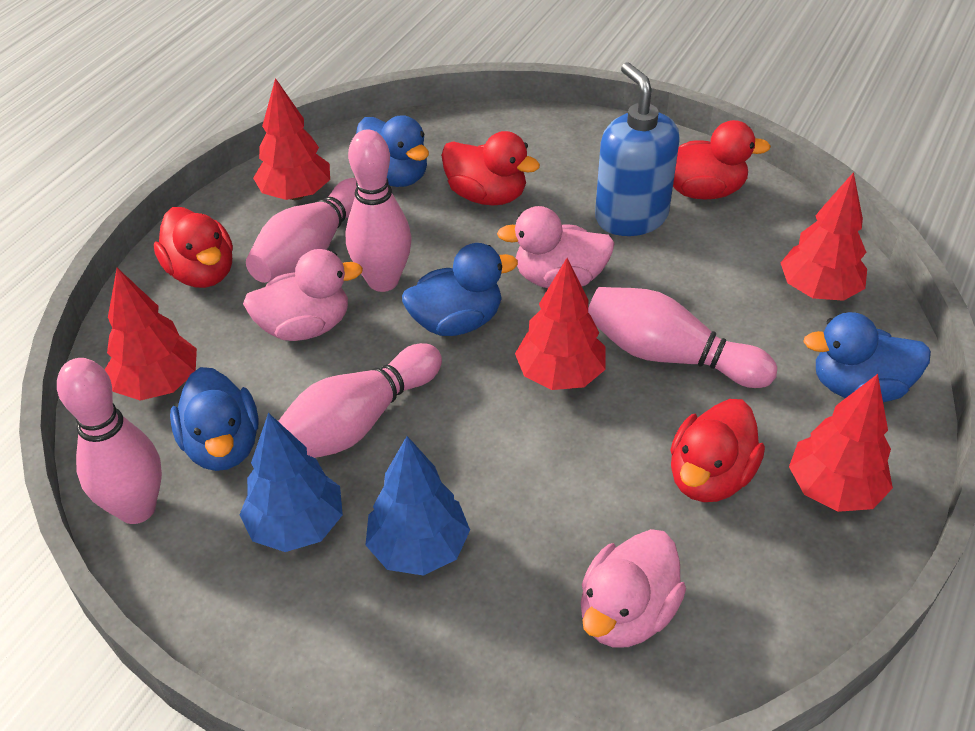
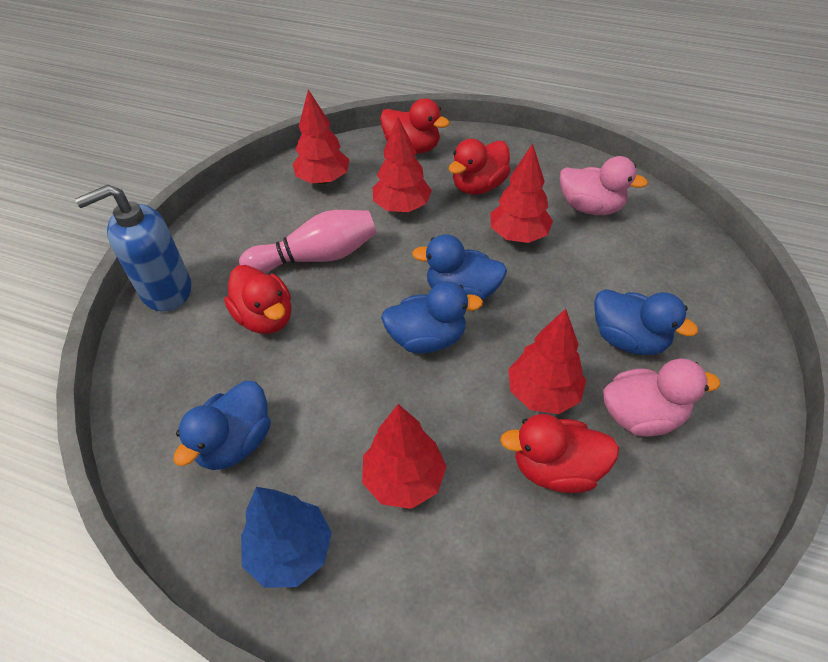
blue tree: [239,413,343,552] [366,436,470,576] = 2 -> [241,487,332,588] = 1
pink bowling pin: [57,358,162,524] [246,178,357,283] [278,343,442,458] [345,129,412,292] [588,287,777,388] = 5 -> [239,210,376,274] = 1
pink duck: [243,249,363,341] [497,206,615,288] [581,529,686,647] = 3 -> [560,156,648,215] [603,358,720,437] = 2

